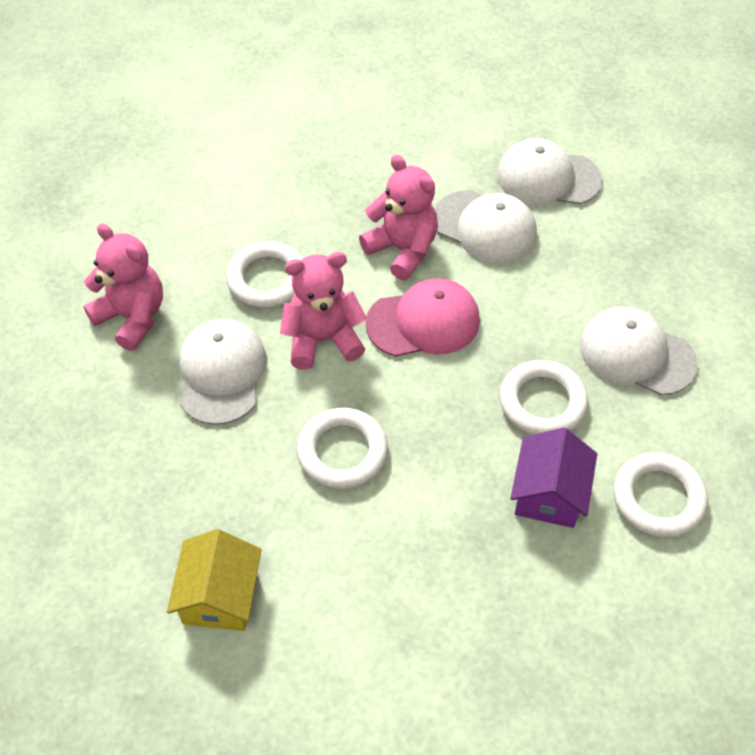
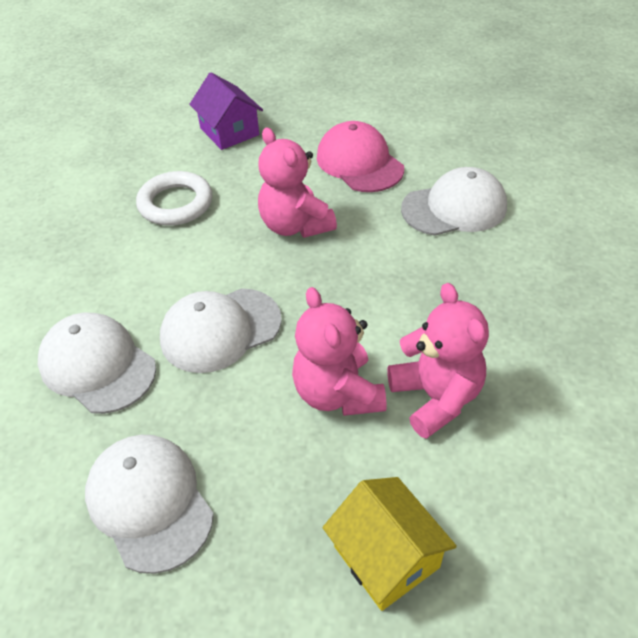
white ring: [226,242,303,309] [297,408,388,490] [499,360,588,435] [613,452,708,539] = 4 -> [136,171,213,226] = 1

